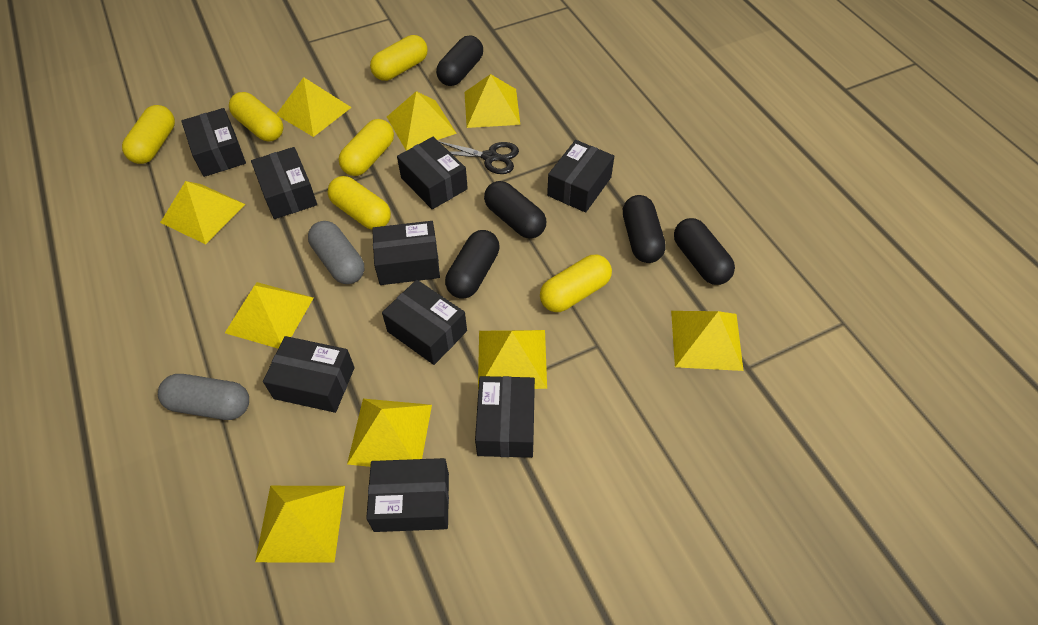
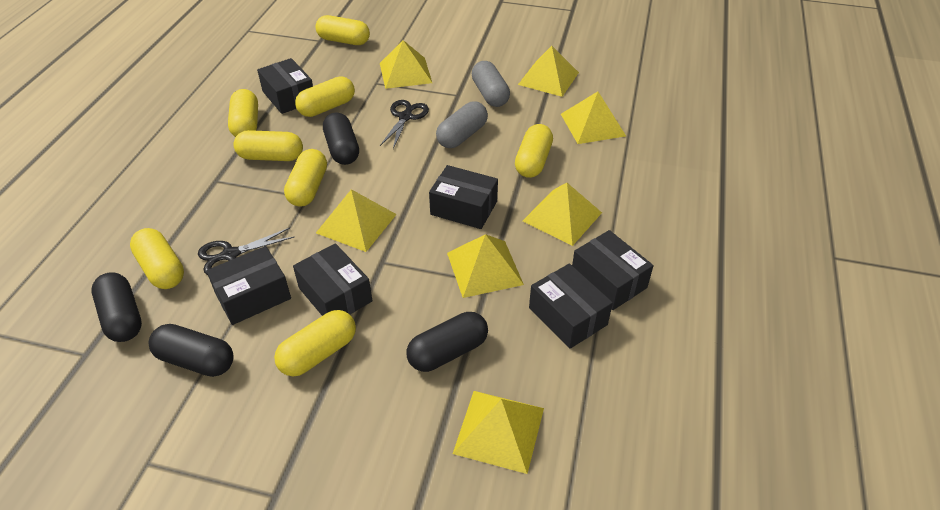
black box: [181,108,246,177] [251,147,317,219] [263,336,355,413] [366,458,449,532] [372,221,440,285] [382,280,467,365] [397,137,468,209] [475,376,535,458] [547,140,614,212] = 9 -> [206,246,291,325] [257,58,313,114] [293,243,372,316] [429,165,498,229] [529,264,613,349] [572,230,653,310] = 6
black capsule: [436,35,483,86] [445,230,500,299] [484,181,546,239] [623,195,666,263] [674,218,735,285] = 5 -> [92,272,142,342] [149,324,234,377] [323,113,359,165] [406,312,488,372] = 4
black scissors: [439,141,519,174] = 1 -> [198,228,295,275] [380,100,429,149] = 2
yellow capsule: [122,105,175,164] [229,92,283,141] [328,176,391,230] [339,119,394,176] [370,35,428,81] [540,255,612,312] = 6 -> [130,228,184,289] [228,89,258,137] [233,130,303,161] [274,310,356,376] [284,149,327,206] [295,76,355,117] [316,15,370,45] [515,124,553,178] = 8
yellow pyramid: [160,181,245,244] [225,282,313,349] [255,486,345,563] [277,77,352,137] [347,399,432,467] [387,91,457,151] [464,74,520,128] [478,330,547,389] [671,311,744,371] = 9 -> [316,189,397,252] [380,40,432,89] [447,234,524,298] [453,391,544,474] [518,46,579,97] [523,183,602,246] [561,91,626,144] = 7

